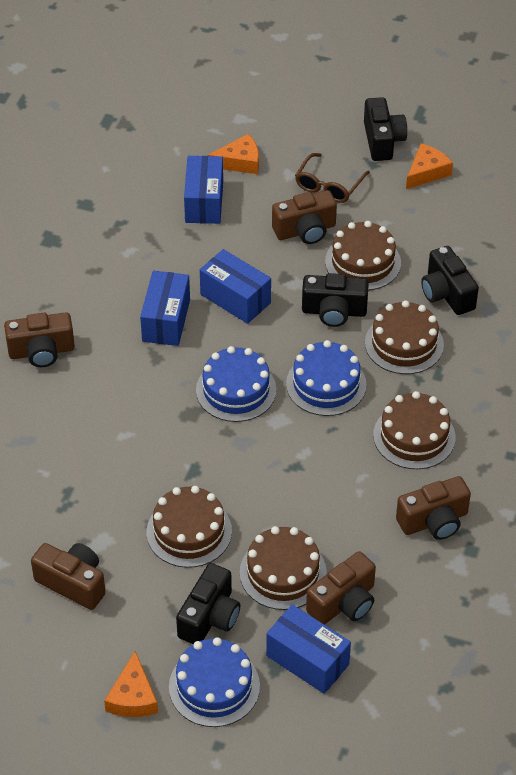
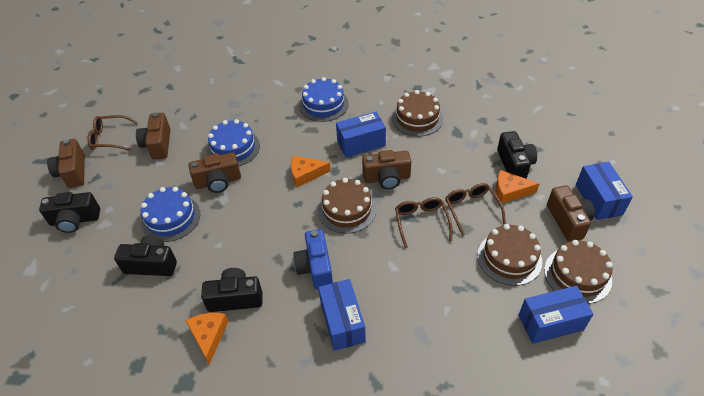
blue camera: none = 0 -> [293,229,333,289] = 1
brown cake: [146,486,232,568] [240,526,327,610] [325,221,401,290] [365,300,444,374] [373,391,456,469] = 5 -> [318,178,376,234] [392,90,443,137] [477,224,542,286] [544,240,612,304] = 4
brown glasses: [295,153,370,203] = 1 -> [88,115,138,151] [395,197,453,248] [445,183,506,236] = 3

